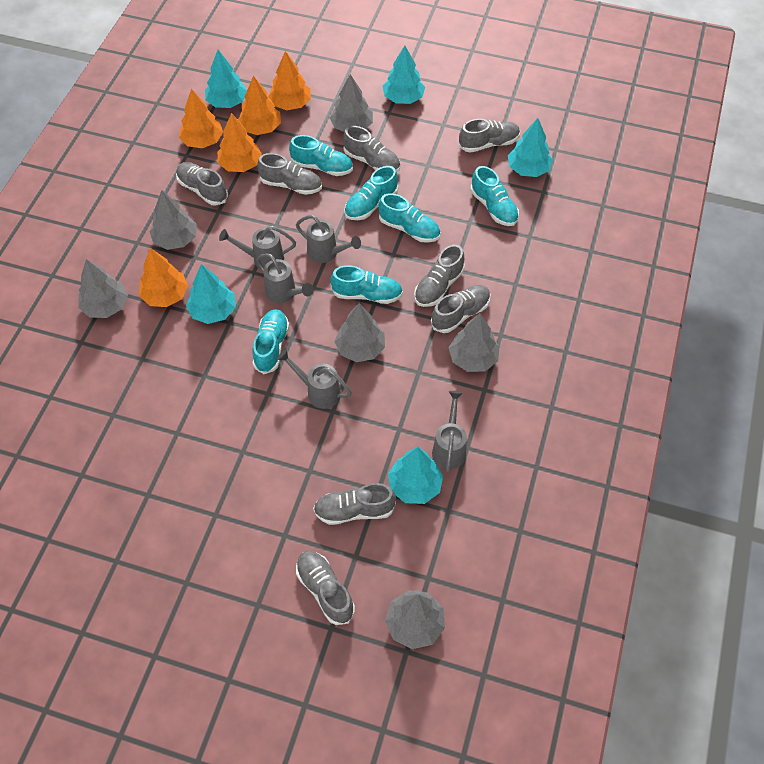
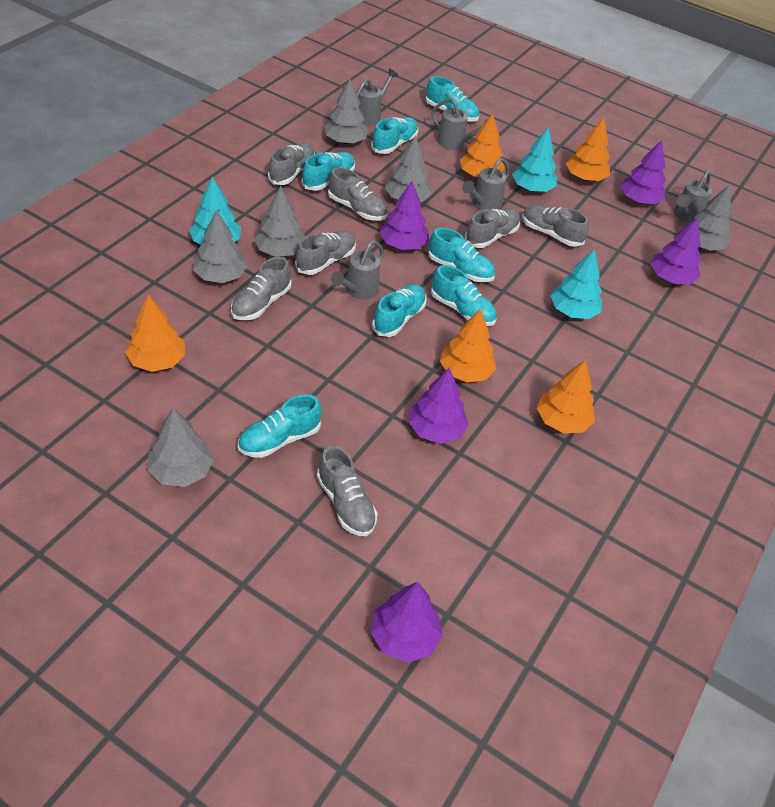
grey shoe: [176,162,228,206] [257,153,322,195] [296,551,355,625] [313,483,396,525] [343,126,400,172] [414,245,465,307] [431,285,491,333] [459,119,520,153] = 8 -> [231,257,291,320] [268,143,315,185] [295,231,356,275] [317,446,377,536] [328,167,387,221] [465,209,520,248] [522,205,589,247] = 7
purple tree: none = 0 -> [371,582,443,663] [380,181,429,250] [408,368,469,444] [620,140,666,204] [651,217,701,284] = 5
turquoise shoe: [252,309,289,374] [289,135,353,176] [331,265,403,304] [344,166,398,220] [378,193,440,243] [470,166,519,226] = 6 -> [238,394,322,458] [302,152,355,191] [371,117,419,154] [372,284,427,337] [425,76,479,121] [429,228,495,282] [431,265,497,326] = 7
turquoise tree: [186,264,236,324] [205,50,247,108] [383,46,425,104] [388,447,443,504] [508,118,553,177] = 5 -> [189,177,241,244] [512,127,557,192] [551,249,602,319] = 3

